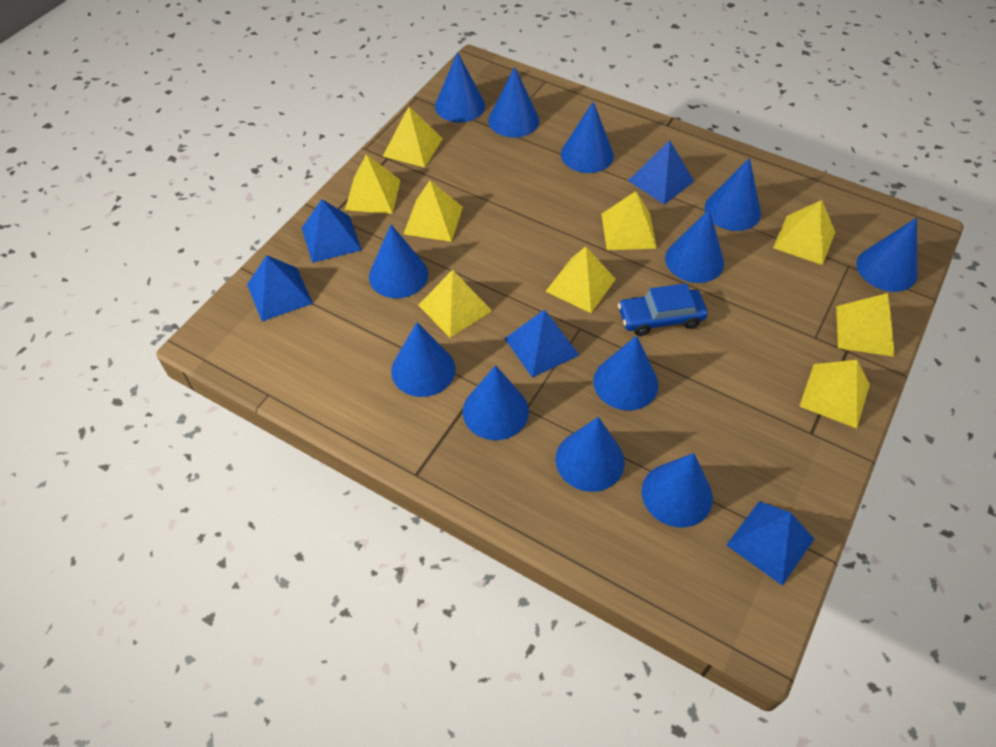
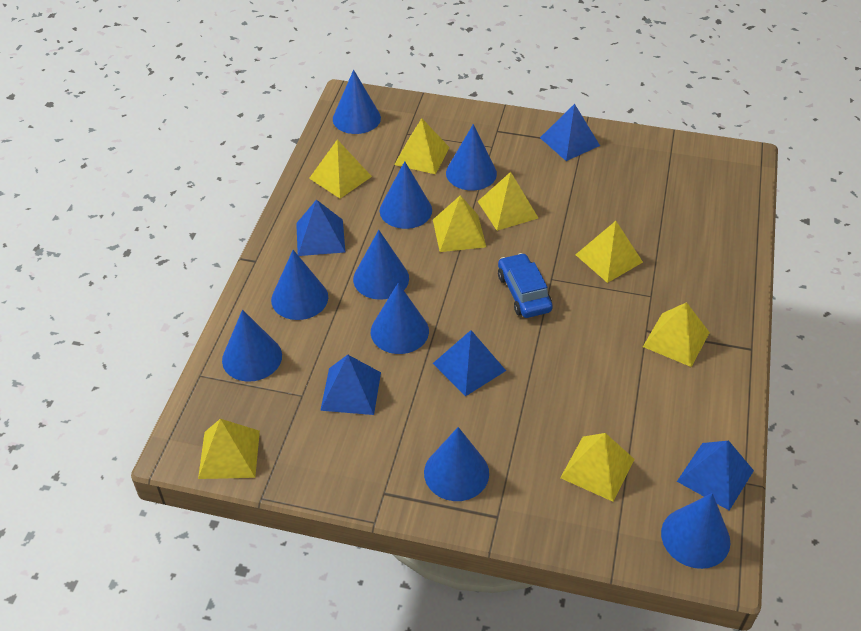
blue cone: [369,225,428,298] [391,322,455,397] [435,52,485,123] [463,365,529,440] [488,67,539,138] [555,417,625,492] [561,101,614,173] [593,336,658,411] [642,453,713,528] [665,209,724,283] [705,158,761,231] [857,218,917,292] = 12 -> [222,310,282,382] [271,250,328,320] [333,70,381,134] [353,230,409,300] [371,283,429,354] [380,161,432,229] [424,427,489,501] [446,124,497,190] [661,493,730,569] = 9
yellow pyramid: [345,154,401,214] [383,106,443,168] [404,181,463,242] [418,270,492,338] [545,246,616,313] [601,191,657,250] [773,200,835,265] [799,360,870,428] [836,293,895,357] = 9 -> [198,419,260,479] [309,139,372,199] [394,118,450,174] [433,195,486,252] [478,172,538,231] [560,433,634,502] [575,221,643,283] [643,302,710,367] = 8

